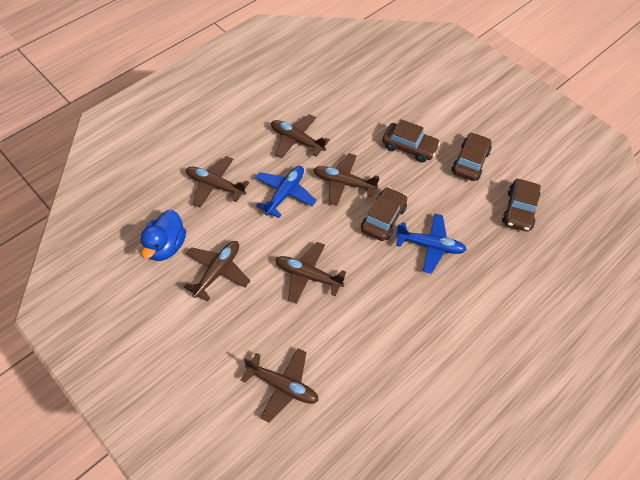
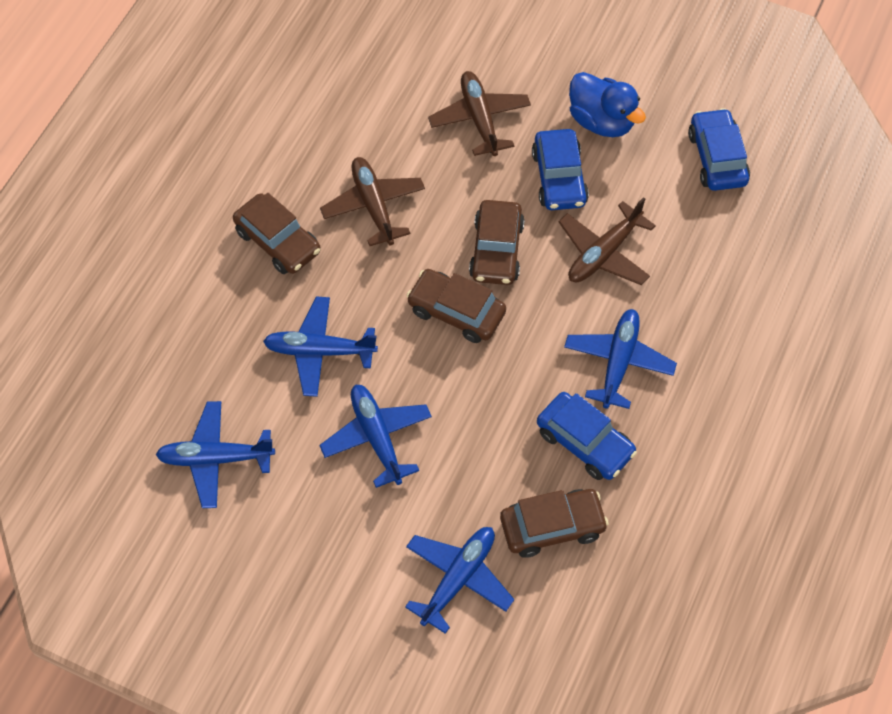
blue car: none = 0 -> [532,129,589,210] [537,392,637,480] [688,108,750,191] = 3
blue plane: [256,166,317,218] [396,213,467,274] = 2 -> [155,401,275,508] [263,297,378,397] [319,385,432,488] [405,527,514,634] [564,309,677,409] = 5
brown plane: [184,241,250,302] [186,156,249,207] [241,348,319,423] [271,114,330,158] [275,242,346,304] [314,153,380,206] = 6 -> [320,157,425,246] [428,71,531,156] [559,197,656,285] = 3

